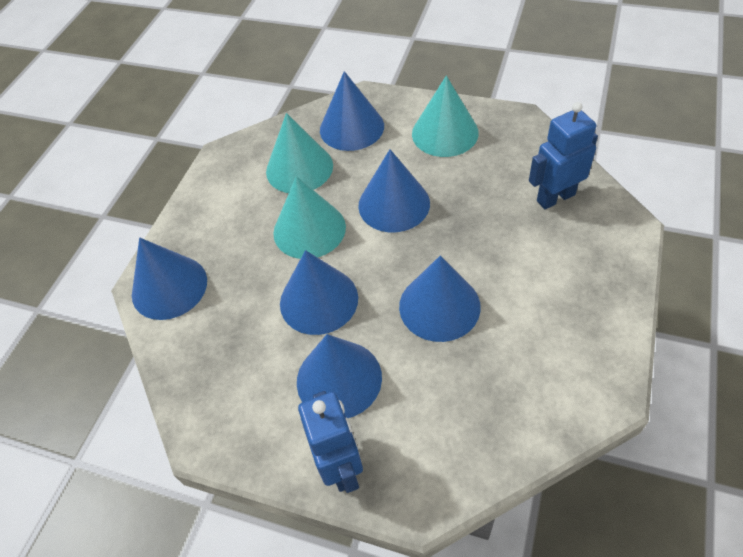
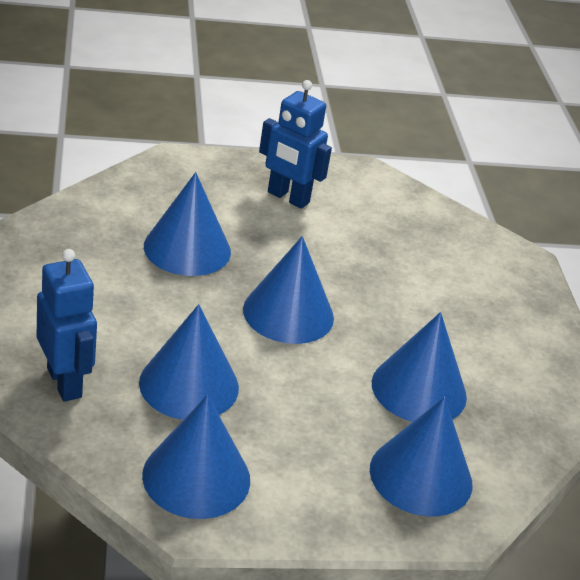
turquoise cone: [266,113,333,193] [273,176,346,259] [412,76,479,157] = 3 -> none = 0

